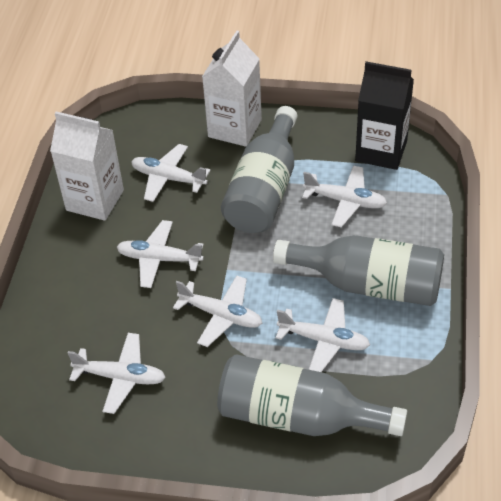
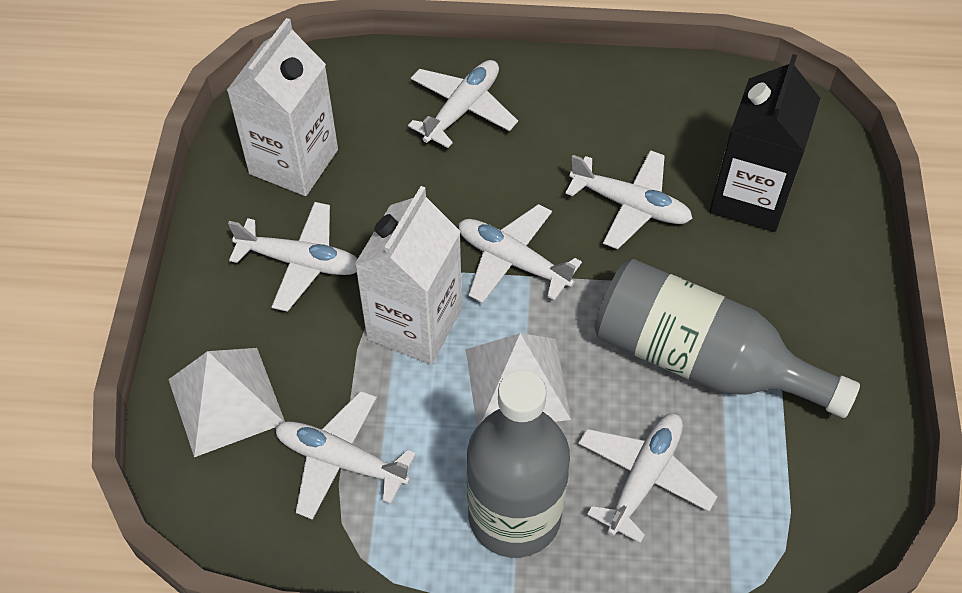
grey bottle: [217,354,407,436] [221,106,297,233] [273,235,444,306] = 3 -> [467,370,570,558] [594,259,860,418] = 2
white pyramid: none = 0 -> [168,348,285,457] [466,333,571,427] = 2

